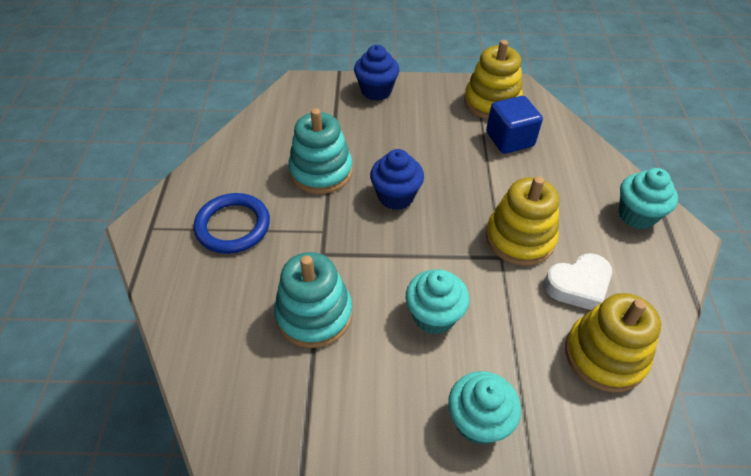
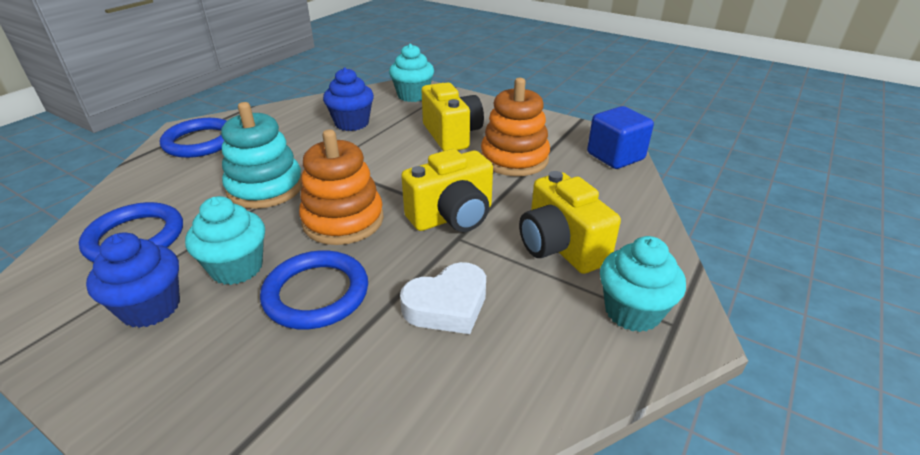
blue ring: [194,193,270,254] = 1 -> [79,202,183,262] [160,118,227,158] [260,250,368,329] = 3
orange stacking toy: none = 0 -> [299,129,384,245] [481,78,550,176] = 2
turquoise stacking toy: [274,252,352,348] [288,108,353,194] = 2 -> [221,102,303,209] = 1
yellow camera: none = 0 -> [401,149,493,232] [421,82,484,151] [519,171,621,274] = 3
yellow stacking toy: [464,40,523,119] [486,176,559,266] [565,293,661,392] = 3 -> none = 0

